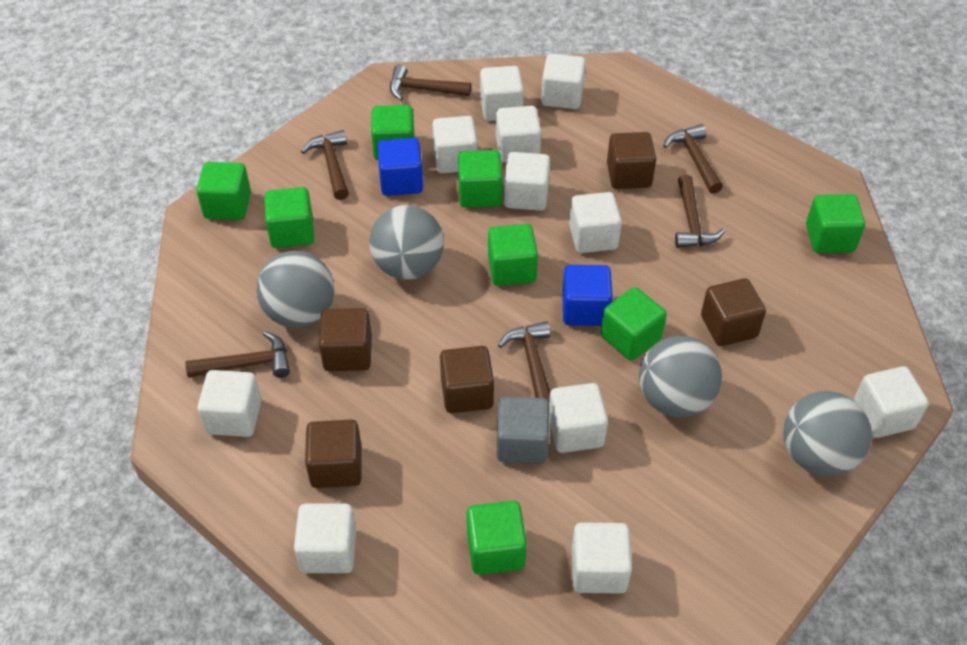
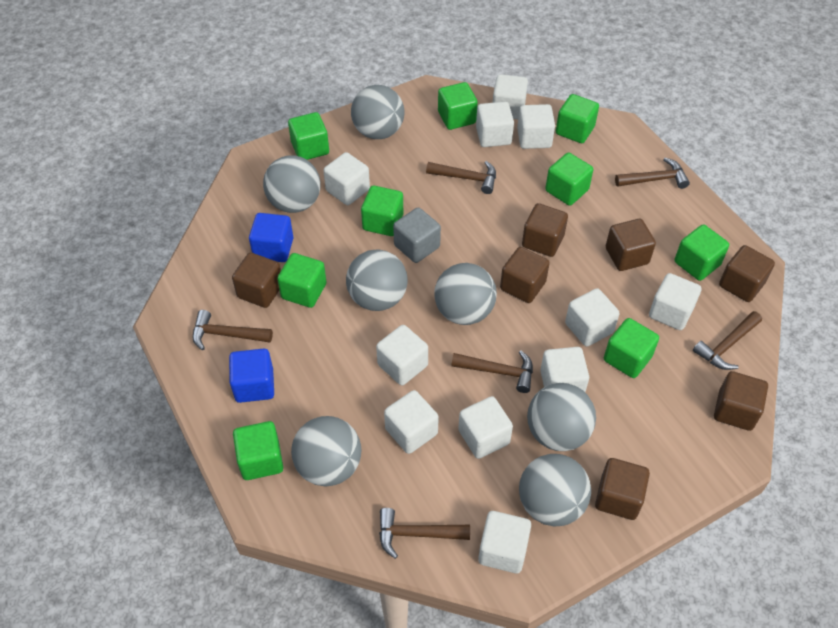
brown cube: [305,419,362,488] [319,308,372,371] [440,346,494,413] [607,132,656,189] [701,278,766,346] = 5 -> [232,253,281,308] [500,247,550,303] [522,203,568,257] [595,458,650,520] [606,219,656,271] [714,371,768,431] [719,245,775,302] = 7
green cube: [196,162,251,220] [264,187,314,248] [371,105,414,160] [458,150,503,208] [467,501,527,575] [488,224,538,286] [601,287,667,361] [806,194,865,253] = 8 -> [233,421,283,480] [277,253,326,308] [288,112,329,160] [361,185,403,236] [438,82,478,130] [545,153,593,206] [556,94,599,143] [604,318,659,378] [675,225,729,281] = 9
grey ball: [256,251,334,328] [369,205,444,280] [639,336,722,417] [783,391,872,476] = 4 -> [263,155,321,213] [291,416,361,486] [346,249,408,311] [351,85,404,139] [434,263,497,325] [519,454,591,527] [527,383,596,451] = 7

